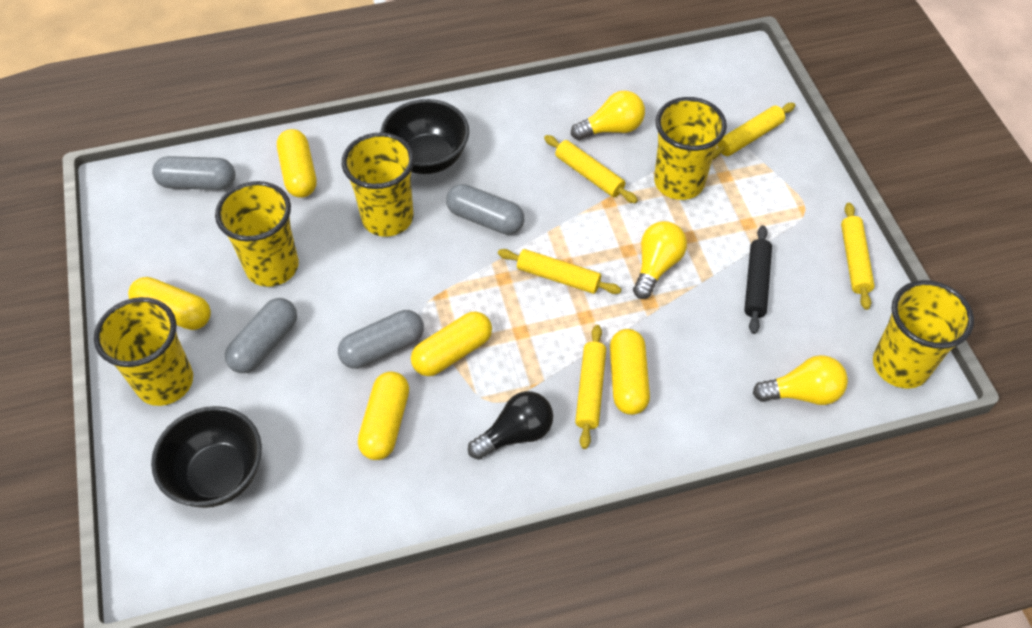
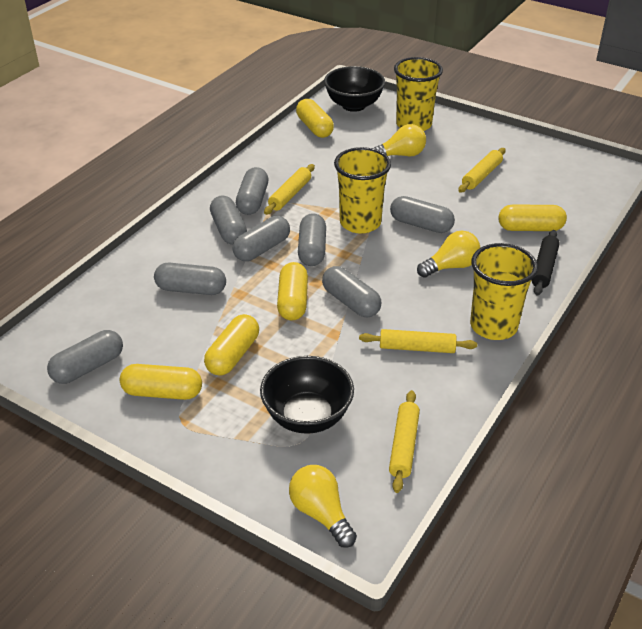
black light bulb: [468,391,553,460] = 1 -> none = 0
grey capsule: [152,156,235,190] [225,298,297,373] [338,310,424,369] [446,184,524,235] = 4 -> [47,330,123,384] [154,263,226,295] [210,196,247,245] [233,216,290,261] [236,167,268,215] [298,213,326,266] [322,266,381,317] [390,196,455,233] = 8
yellow cup: [94,297,193,406] [215,181,299,287] [342,132,414,237] [654,97,727,200] [873,280,974,389] = 5 -> [334,147,391,234] [394,57,443,131] [470,243,538,340] = 3
yellow rolling pin: [498,249,621,294] [544,135,638,203] [575,325,606,449] [712,103,795,160] [841,203,875,310] = 5 -> [264,164,315,215] [359,329,477,353] [389,390,420,493] [458,148,506,192] = 4

